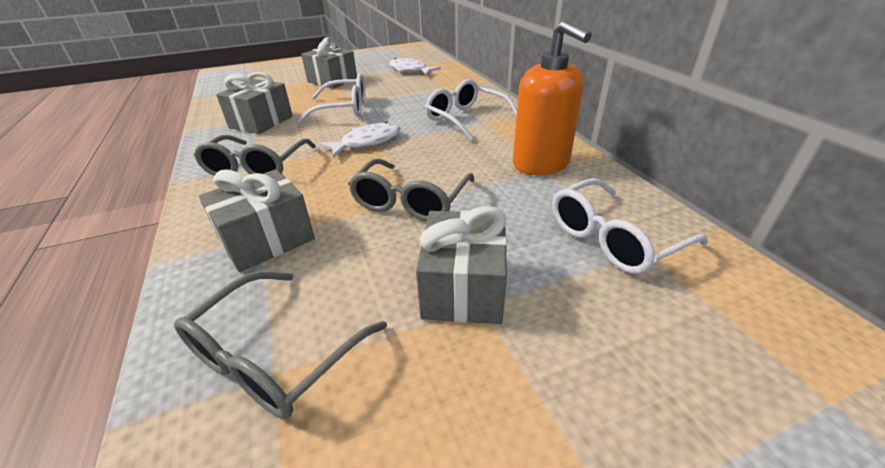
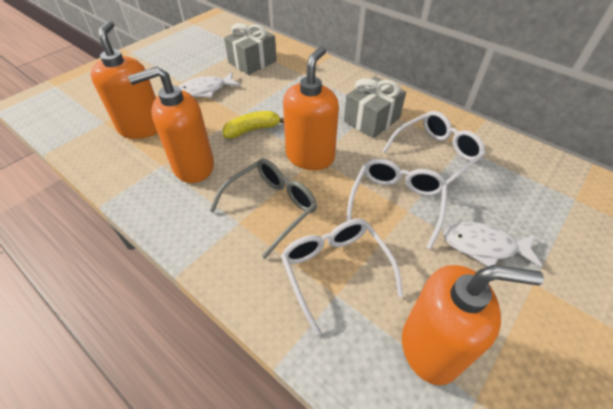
grey gift: [199,169,315,272] [216,72,293,134] [301,37,357,89] [416,206,507,324] = 4 -> [224,23,277,75] [344,77,406,138] = 2
grey glasses: [174,271,387,419] [194,135,316,176] [348,159,474,221] = 3 -> [210,159,317,259] = 1
orange soap dispenser: [513,20,592,175] = 1 -> [90,21,158,139] [128,66,214,183] [283,46,339,170] [402,265,544,385] = 4
yellow banana: none = 0 -> [223,111,284,139] = 1

